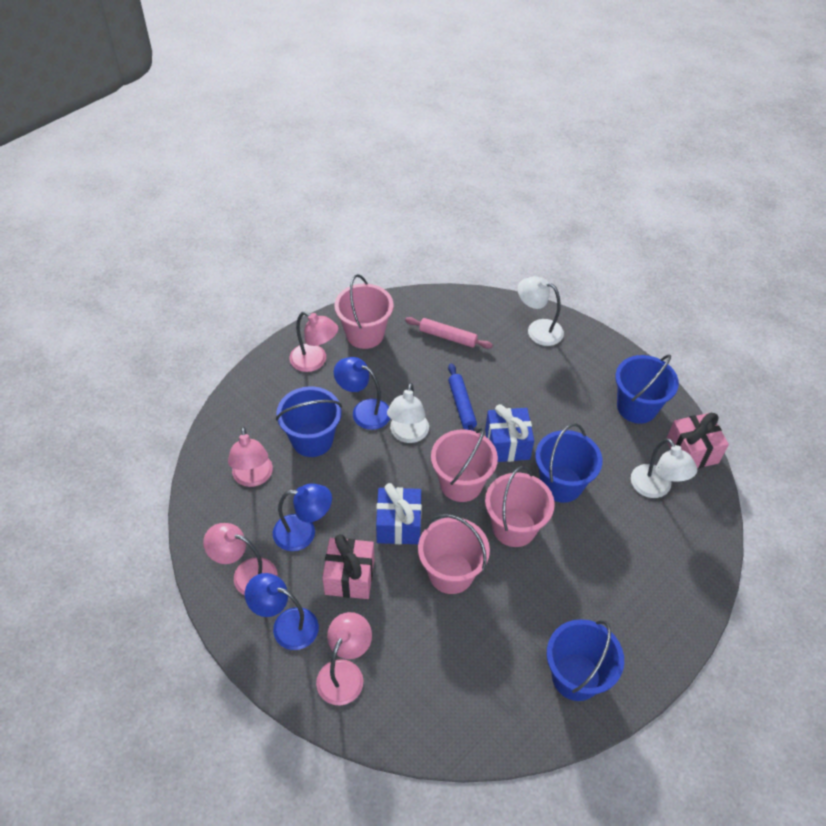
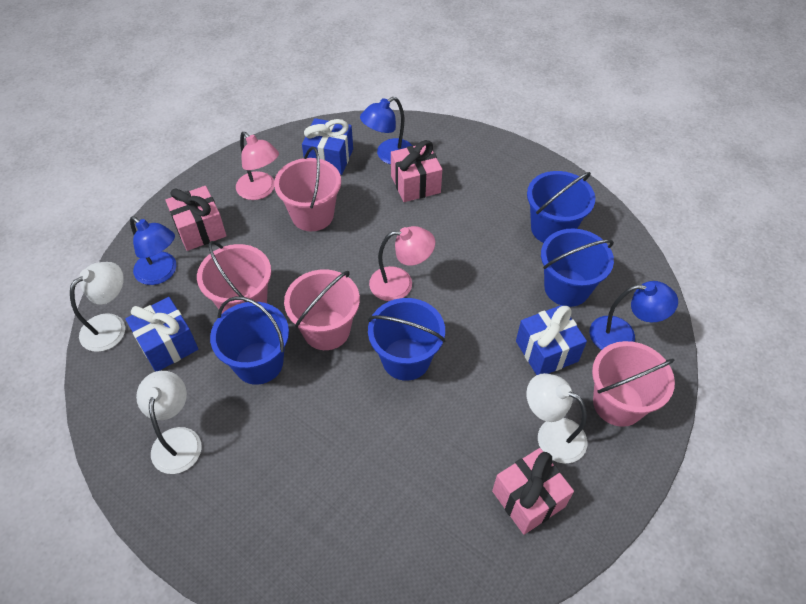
blue gift: [376,483,422,544] [485,404,534,462] = 2 -> [126,297,198,372] [302,118,353,175] [516,305,587,375] = 3
blue rolling pin: [448,363,477,431] = 1 -> none = 0
pink gift: [322,534,374,599] [666,413,729,468] = 2 -> [166,186,226,251] [391,140,442,202] [492,448,574,535] = 3
pink lamp: [203,523,278,595] [228,427,273,487] [289,311,338,372] [316,612,372,705] = 4 -> [236,132,279,200] [369,226,435,301] = 2
pink rolling pin: [405,317,493,349] = 1 -> none = 0

